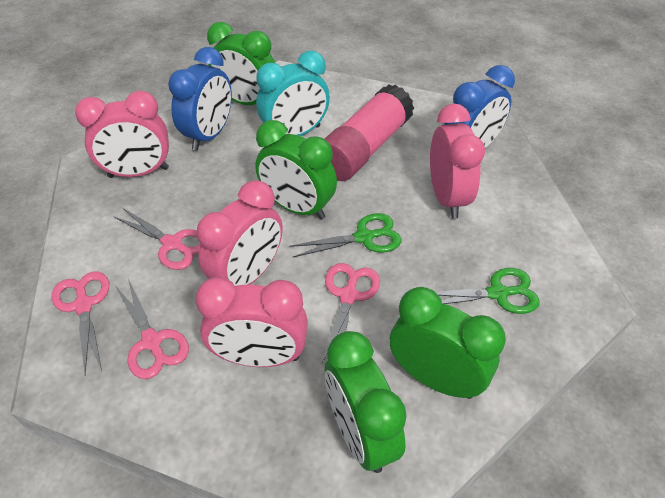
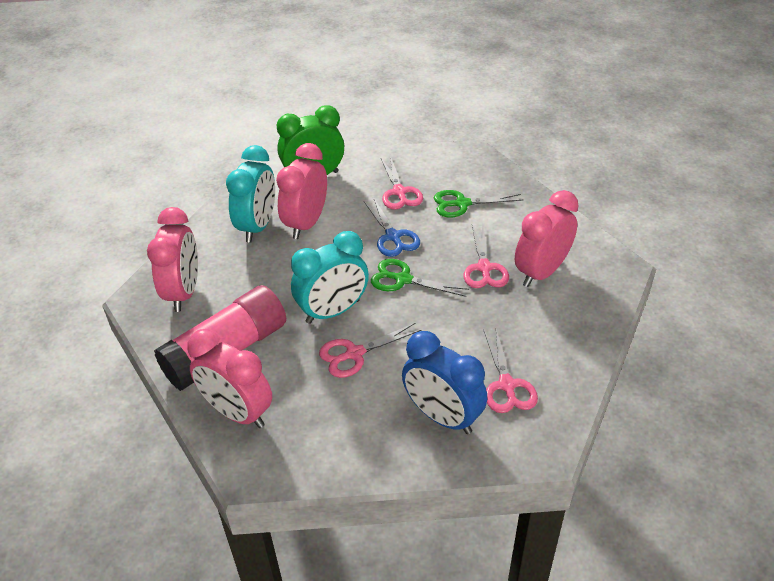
blue clock: [168,47,232,151] [444,65,515,149] = 2 -> [402,331,487,434] = 1
blue scissors: none = 0 -> [364,197,420,257] = 1
green clock: [207,22,275,105] [255,120,337,220] [325,331,407,473] [389,287,506,399] = 4 -> [277,105,344,175] = 1
turquoise clock: [256,51,330,136] = 1 -> [226,145,275,242] [291,231,369,324] = 2

